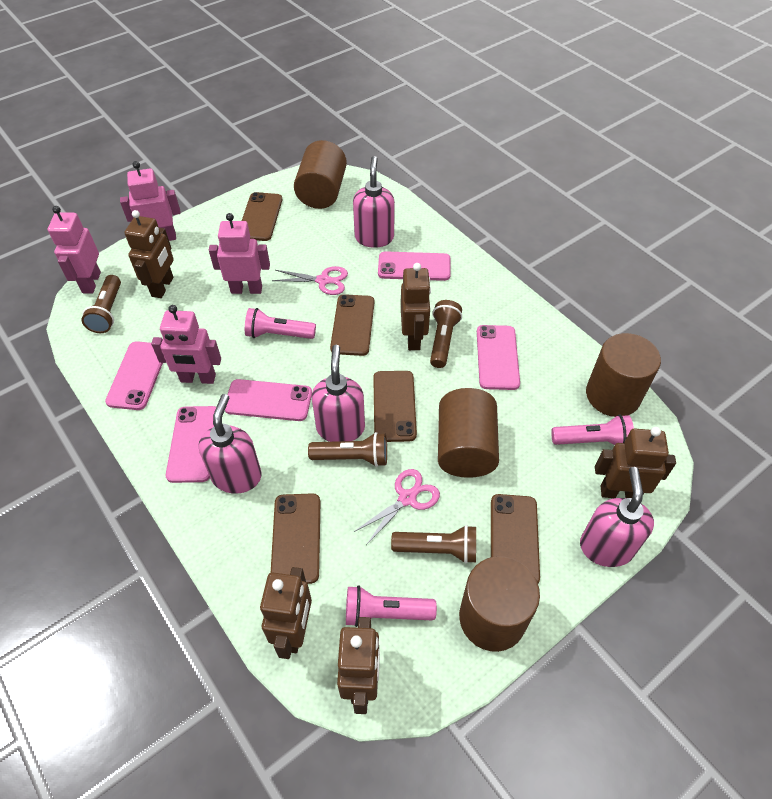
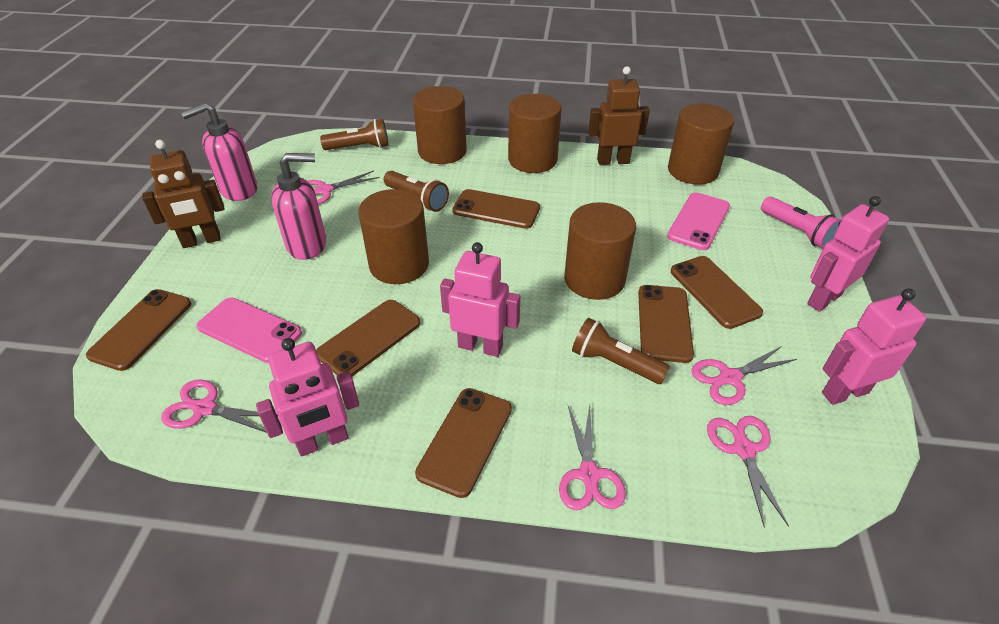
brown cylinder: [294,140,347,209] [438,388,499,478] [459,556,540,652] [586,333,661,417] = 4 -> [358,189,429,284] [413,86,467,164] [508,94,561,173] [564,202,636,300] [668,104,734,185] = 5
brown flashlight: [82,275,121,333] [308,432,387,467] [391,525,476,564] [430,300,462,368] = 4 -> [320,119,388,150] [384,171,449,212] [572,318,670,384] = 3
brown phone: [242,192,282,241] [271,493,320,584] [330,294,375,356] [373,371,417,442] [491,494,540,583] = 5 -> [86,289,191,371] [316,300,420,376] [415,388,512,498] [452,189,540,229] [638,285,694,363] [671,256,763,329] = 6
brown robot: [124,210,174,298] [260,567,312,659] [337,617,380,714] [401,263,431,350] [595,427,676,498] = 5 -> [142,140,225,248] [588,66,650,165] = 2
pink flashlight: [245,308,316,339] [346,586,437,627] [551,415,634,445] = 3 -> [761,197,841,249] = 1
pink phone: [105,341,163,410] [166,406,216,483] [225,379,312,421] [378,251,451,281] [477,325,520,390] = 5 -> [196,298,302,363] [667,192,730,250] = 2
pink scissors: [272,266,348,295] [354,469,440,545] = 2 -> [161,379,278,433] [307,171,380,205] [559,405,626,510] [691,346,797,405] [707,416,789,528] = 5
pink soap dispenser: [199,394,262,494] [312,345,365,442] [353,156,395,248] [580,467,654,567] = 4 -> [181,102,257,201] [271,153,326,260] = 2

